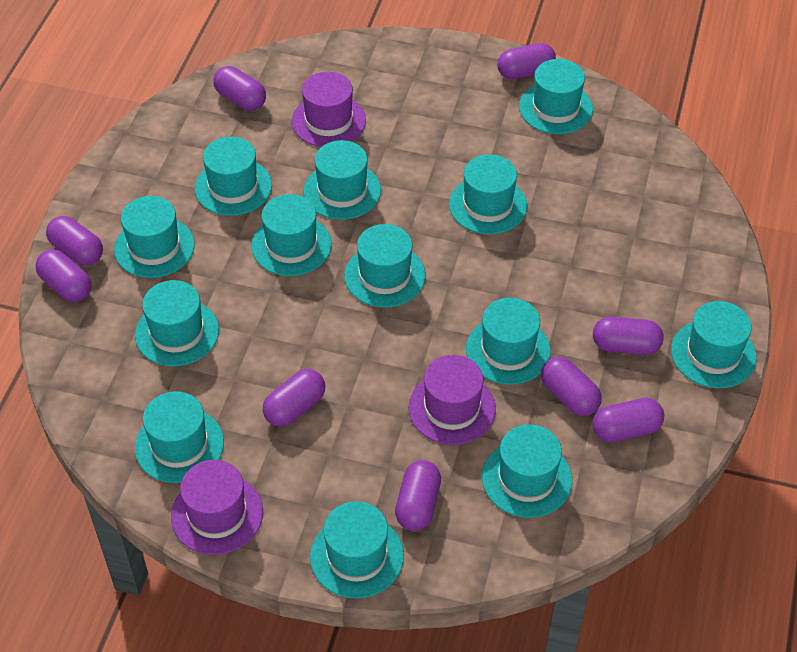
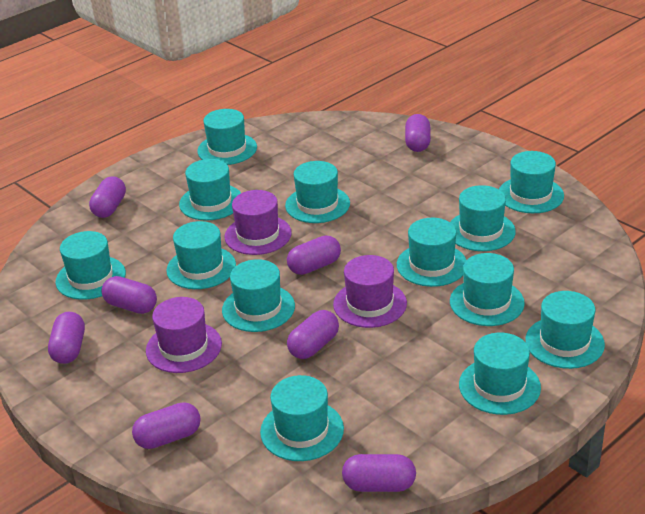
purple capsule: [35,249,92,302] [46,216,103,266] [213,66,266,110] [263,369,325,427] [395,460,441,531] [497,43,556,80] [541,357,602,416] [592,398,664,442] [593,317,664,355] = 9 -> [48,312,85,364] [89,176,126,218] [102,276,157,314] [132,402,201,449] [287,235,341,275] [287,310,339,359] [342,454,416,492] [405,114,431,152] = 8

